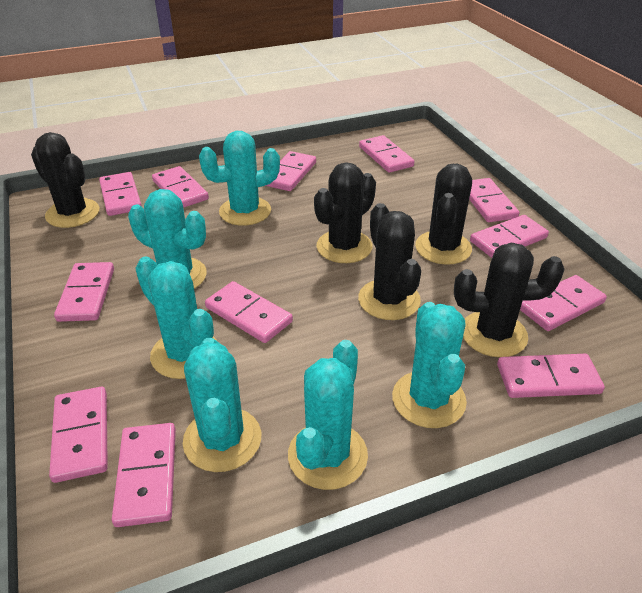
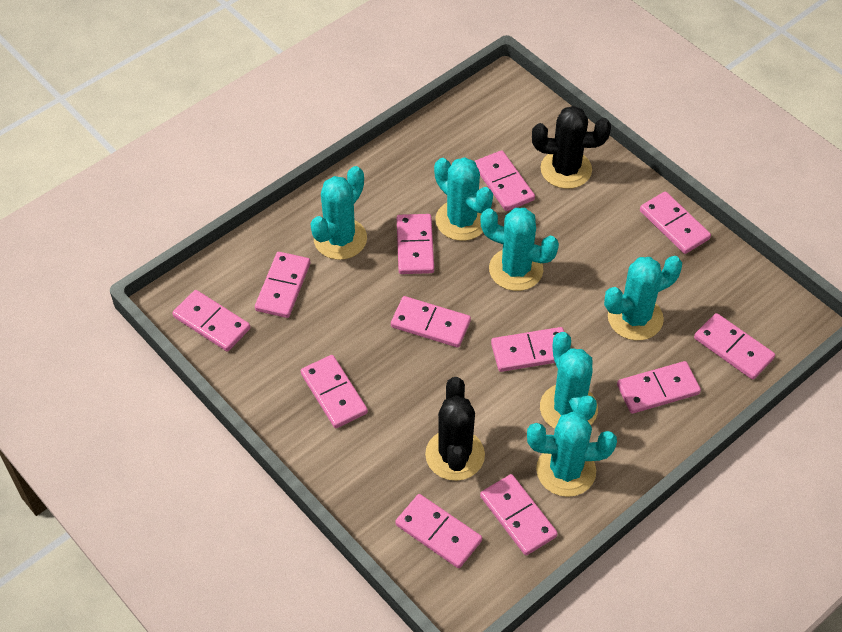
black cactus: [31,132,99,228] [314,162,376,263] [358,203,421,320] [415,163,472,265] [454,243,565,357] = 5 -> [425,377,485,481] [532,106,611,189] = 2

